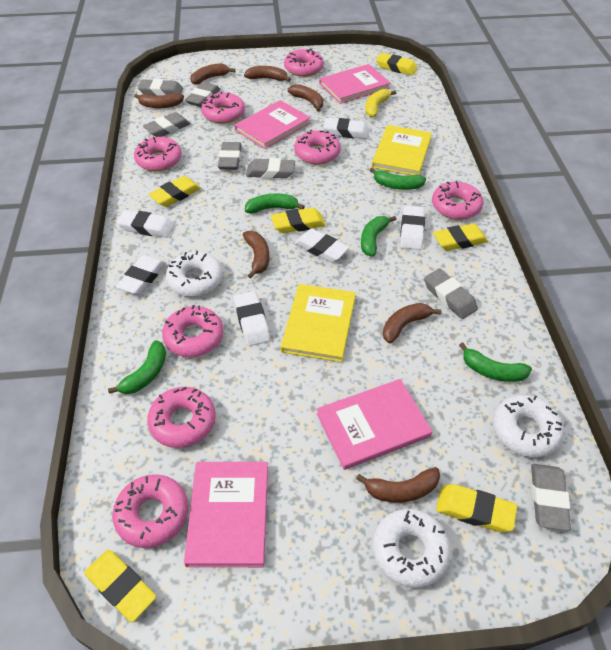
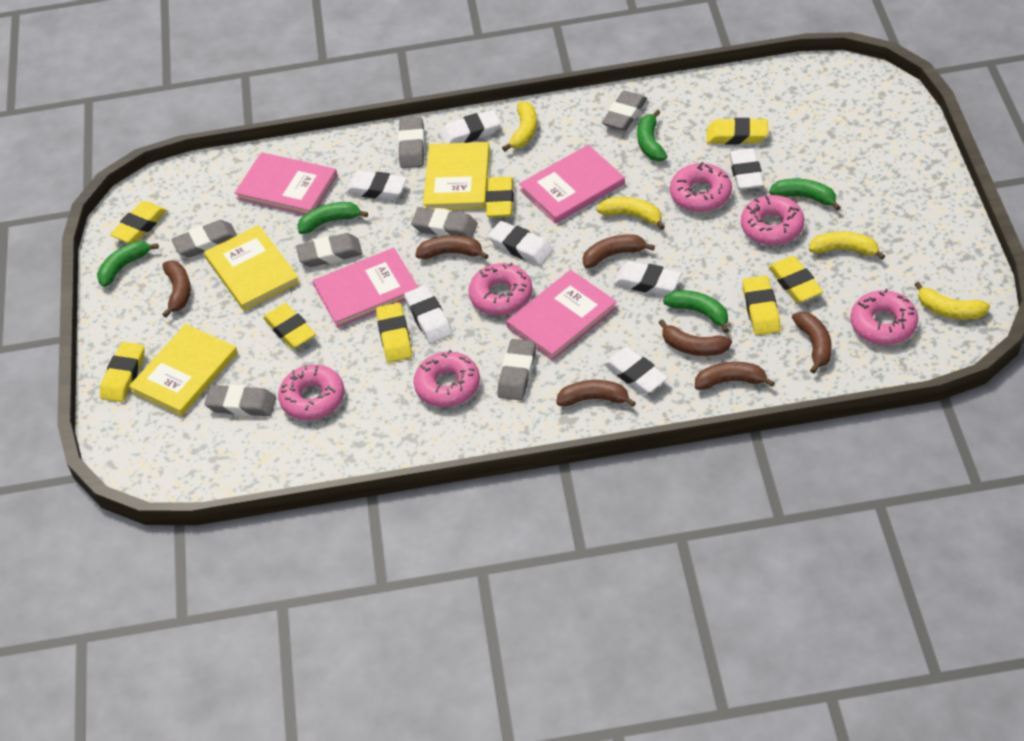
pink donut: [112,474,188,548] [134,137,182,171] [147,387,216,448] [162,305,223,357] [201,91,245,123] [284,49,324,77] [294,130,341,164] [432,181,483,220] = 8 -> [278,365,344,420] [414,350,480,407] [468,263,532,315] [670,162,732,212] [741,195,804,245] [851,289,918,345] = 6
white donut: [166,251,223,297] [373,509,451,588] [493,395,564,457] = 3 -> none = 0
white eraser: [116,255,166,295] [117,210,174,238] [234,291,270,346] [294,229,350,262] [323,118,370,139] [400,206,425,250] = 6 -> [345,171,407,200] [404,285,453,344] [440,110,501,143] [488,221,553,265] [604,347,668,394] [613,261,681,296] [729,148,764,190] = 7
yellow banana: [365,89,396,117] = 1 -> [502,101,537,151] [597,197,665,230] [809,231,885,259] [914,282,990,320] = 4
yellow book: [281,284,356,362] [372,125,432,175] = 2 -> [129,324,238,416] [204,225,300,311] [423,142,490,210] = 3
yellow eraser: [84,550,156,622] [148,176,201,207] [271,208,326,233] [376,53,418,75] [433,224,488,251] [436,484,517,532] = 6 -> [100,342,145,402] [110,201,167,243] [263,303,316,349] [376,303,412,363] [486,177,514,217] [706,118,768,144] [742,276,781,335] [768,256,823,303] = 8

